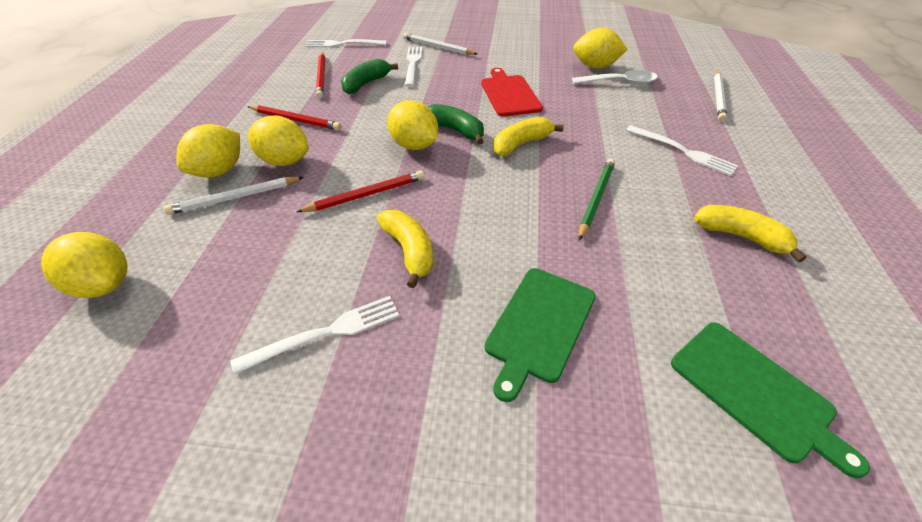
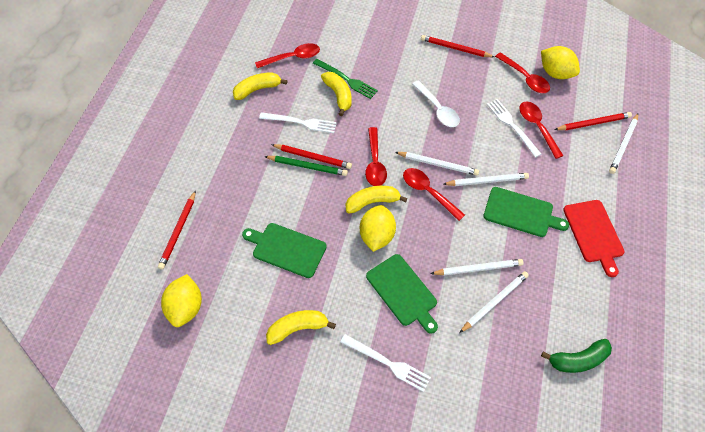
green banana: [341,59,398,94] [427,104,484,145] = 2 -> [541,339,612,373] = 1
green cutting board: [485,268,596,402] [671,322,870,479] = 2 -> [242,223,327,278] [366,254,438,334] [483,187,569,237] = 3
green fork: none = 0 -> [313,59,378,99] = 1
red pencil: [247,105,341,130] [297,170,424,212] [316,52,325,98] = 3 -> [158,190,196,270] [272,144,352,169] [421,35,494,57] [554,112,632,131] = 4
red spoon: none = 0 -> [255,43,320,68] [365,127,387,186] [403,168,465,221] [495,52,550,93] [519,101,564,159] = 5
white fork: [231,296,400,374] [305,39,387,47] [405,46,422,87] [626,125,738,176] = 4 -> [259,112,337,133] [341,334,431,392] [487,99,541,158] = 3
white pencil: [164,176,304,215] [403,33,477,55] [714,71,727,121] = 3 -> [395,152,479,176] [430,259,524,275] [443,173,529,186] [460,271,529,333] [609,113,638,174] = 5
yellow banana: [377,210,433,288] [494,117,564,156] [694,205,807,262] = 3 -> [233,73,287,100] [266,310,336,345] [321,72,352,116] [346,186,407,214] = 4
yellow lemon: [41,232,127,298] [176,124,240,177] [248,115,309,166] [387,100,438,150] [573,28,628,68] = 5 -> [161,274,202,327] [360,205,396,252] [541,46,580,79] = 3

